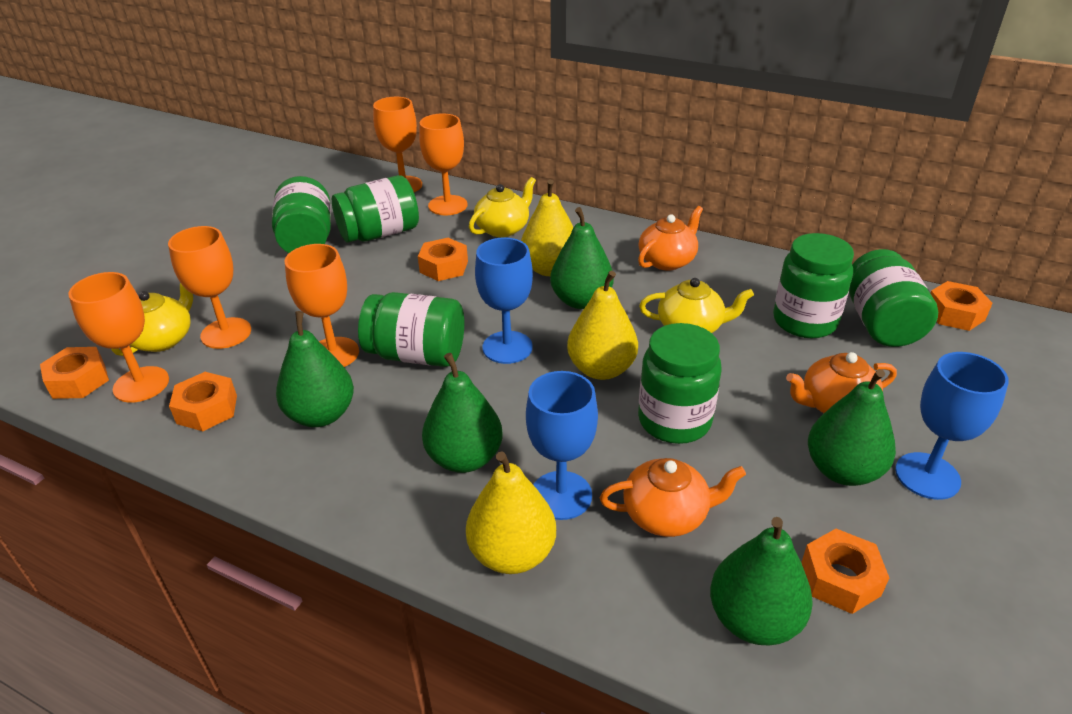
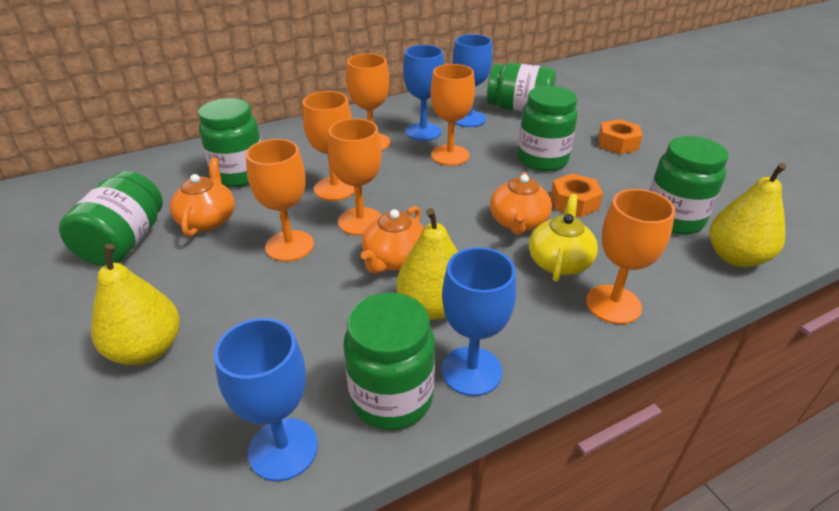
blue goblet: [475,238,533,364] [526,371,598,520] [895,352,1009,500] = 3 -> [214,318,318,481] [403,45,444,141] [442,247,516,396] [453,34,493,127] = 4
green pear: [276,311,354,427] [422,353,503,473] [550,207,614,309] [710,517,813,645] [808,369,896,486] = 5 -> none = 0
orange goblet: [68,272,169,403] [168,226,251,349] [285,244,359,367] [373,97,422,192] [419,114,468,215] = 5 -> [246,139,314,262] [302,91,355,201] [328,118,382,236] [346,54,390,150] [430,64,475,166] [586,189,675,324] = 6
orange nut: [40,347,109,399] [169,372,237,431] [418,238,468,281] [801,529,889,614] [931,281,993,331] = 5 -> [551,173,603,217] [598,119,643,154] = 2
yellow teapot: [111,283,193,356] [469,177,536,237] [639,278,754,333] = 3 -> [529,194,598,282] = 1

